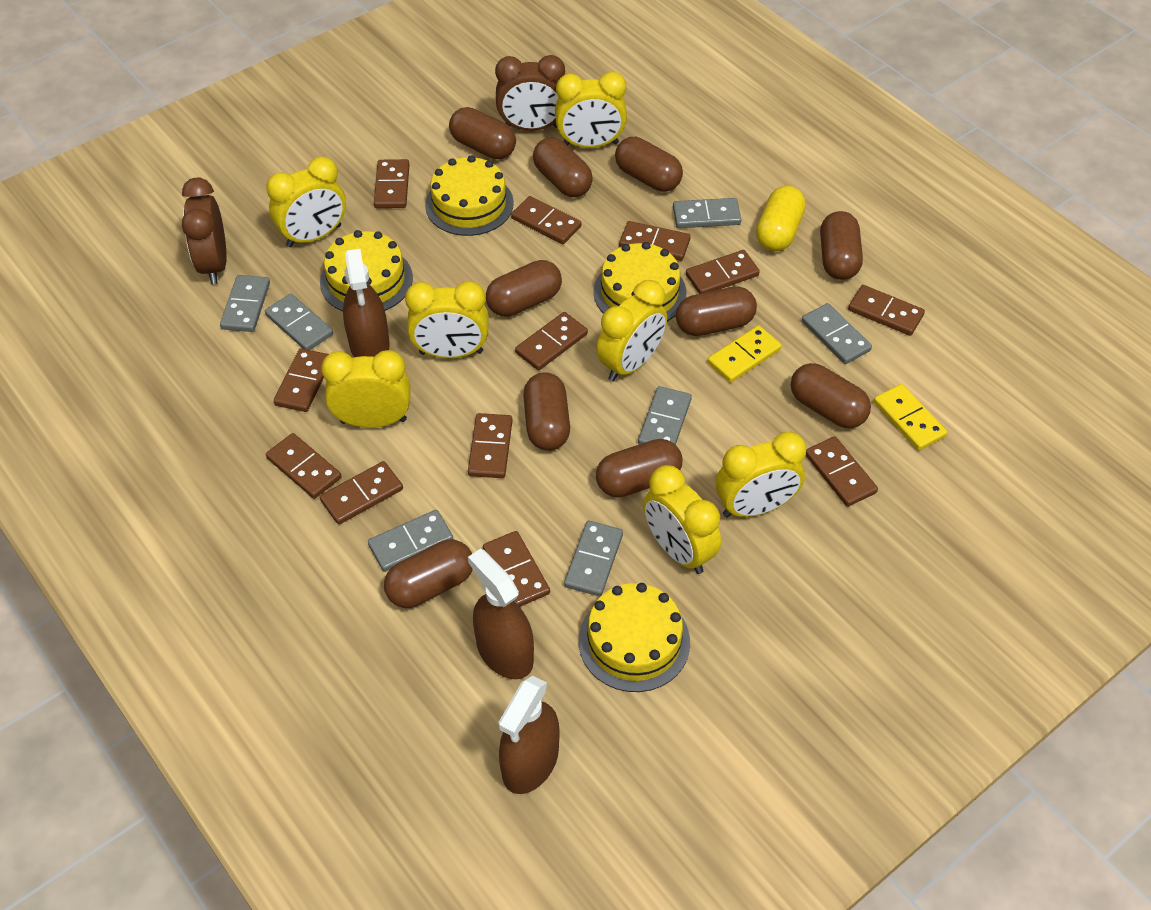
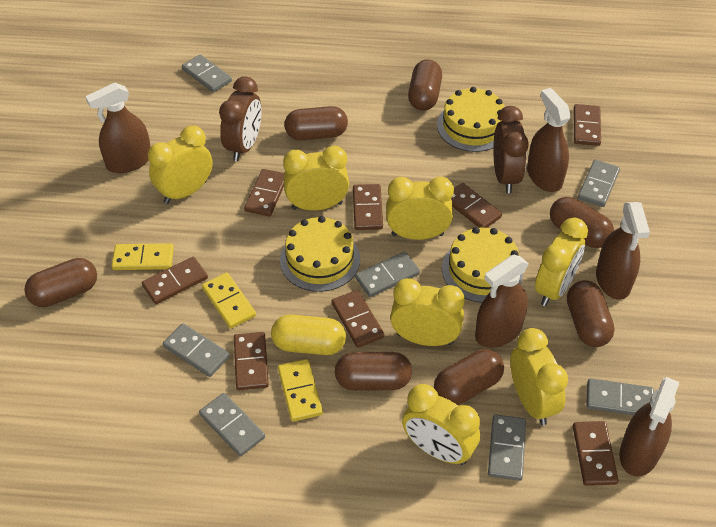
brown capsule: [384,539,473,608] [449,107,516,159] [486,260,562,317] [523,372,570,451] [533,137,593,197] [596,439,682,497] [615,137,683,192] [676,287,757,336] [791,363,871,428] [820,211,863,280] = 10 -> [24,258,97,307] [284,106,348,140] [335,352,412,391] [408,59,442,111] [434,349,504,405] [550,197,614,248] [567,280,615,347] = 7
brown domino: [266,433,342,499] [274,348,329,412] [320,461,403,524] [374,159,410,208] [468,413,513,478] [483,531,550,607] [511,196,581,244] [515,312,588,370] [619,221,691,261] [686,250,760,294] [806,436,878,507] [848,285,925,336] = 12 -> [142,257,208,304] [234,332,269,390] [244,169,284,217] [332,290,384,348] [353,184,383,230] [451,183,502,228] [573,421,619,486] [574,104,601,146] = 8
brown spray bottle: [343,249,390,357] [468,549,534,679] [498,676,559,794] = 3 -> [85,83,151,173] [475,255,529,348] [527,88,571,192] [596,202,650,300] [619,377,679,476] = 5
yellow cake: [320,230,413,312] [425,155,514,236] [579,583,690,692] [593,242,687,322] = 4 -> [280,216,360,292] [437,87,505,152] [442,227,523,303] = 3
yellow domino: [708,325,782,383] [874,384,947,450] = 2 -> [112,243,174,270] [202,273,256,328] [278,359,323,422] = 3

